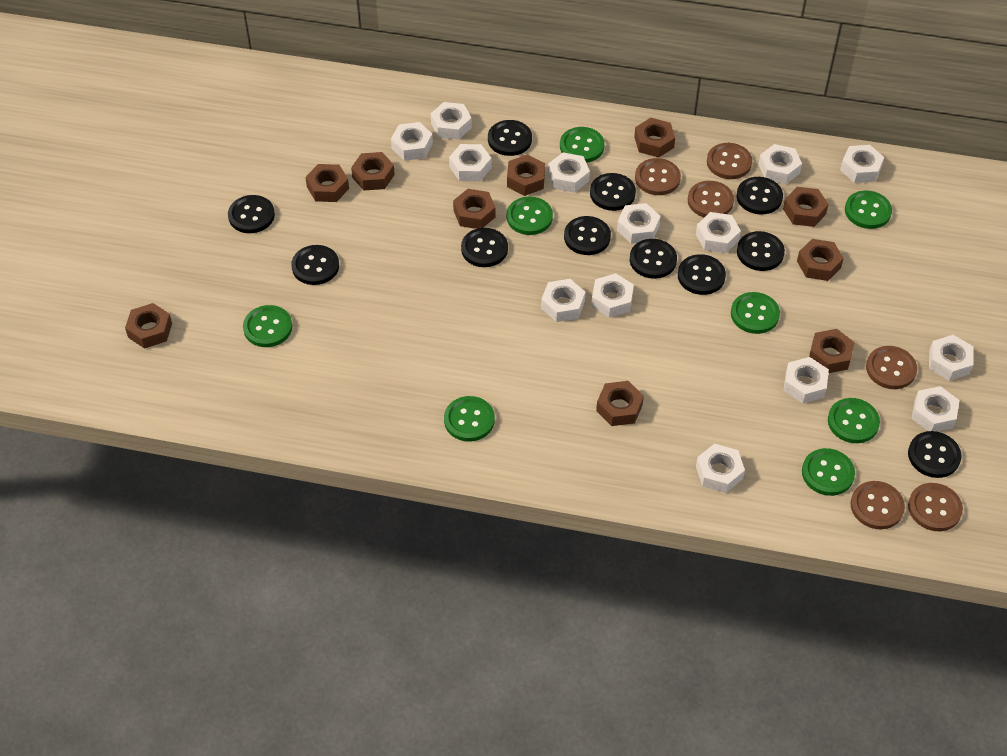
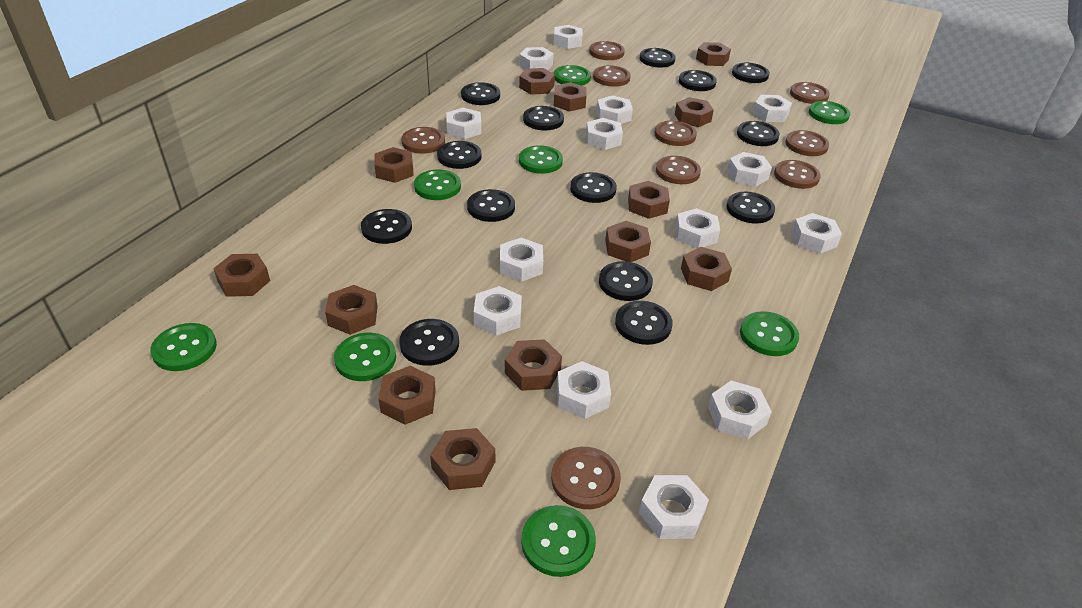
black button: [228,195,275,233] [291,245,339,285] [461,228,508,267] [488,120,532,156] [564,216,611,255] [590,173,636,211] [630,239,677,279] [678,254,726,295] [737,177,783,215] [737,231,785,271] [908,431,961,478] = 11 -> [361,209,412,244] [399,319,459,366] [437,141,482,169] [461,82,500,105] [467,189,515,222] [523,106,564,130] [570,172,617,203] [599,261,653,301] [615,301,673,345] [640,48,676,68] [679,70,717,91] [727,192,775,224] [732,63,770,83] [737,121,780,146] = 14
brown button: [635,158,681,195] [688,181,734,217] [707,143,752,179] [850,481,905,529] [866,346,917,389] [908,483,963,531] = 6 -> [401,127,445,154] [551,447,621,509] [589,41,625,60] [593,65,631,87] [655,120,697,146] [656,156,701,184] [774,160,821,189] [785,130,829,156] [790,82,830,104] = 9
brown nut: [125,303,172,349] [305,164,349,202] [351,152,395,191] [453,189,496,229] [507,154,545,196] [596,381,644,426] [634,118,675,157] [783,187,829,227] [797,239,844,281] [809,329,855,373] = 10 -> [213,254,270,297] [325,285,378,335] [374,147,414,183] [379,366,436,425] [430,428,495,490] [505,339,562,391] [519,68,555,95] [554,82,587,111] [605,221,651,262] [628,181,670,219] [675,97,714,127] [681,247,732,291] [696,42,731,66] = 13

